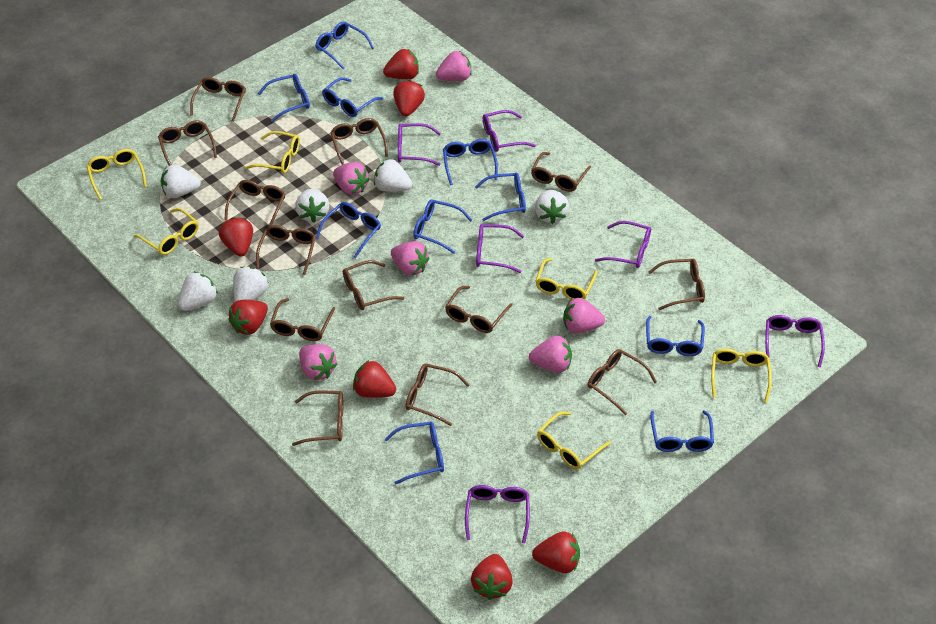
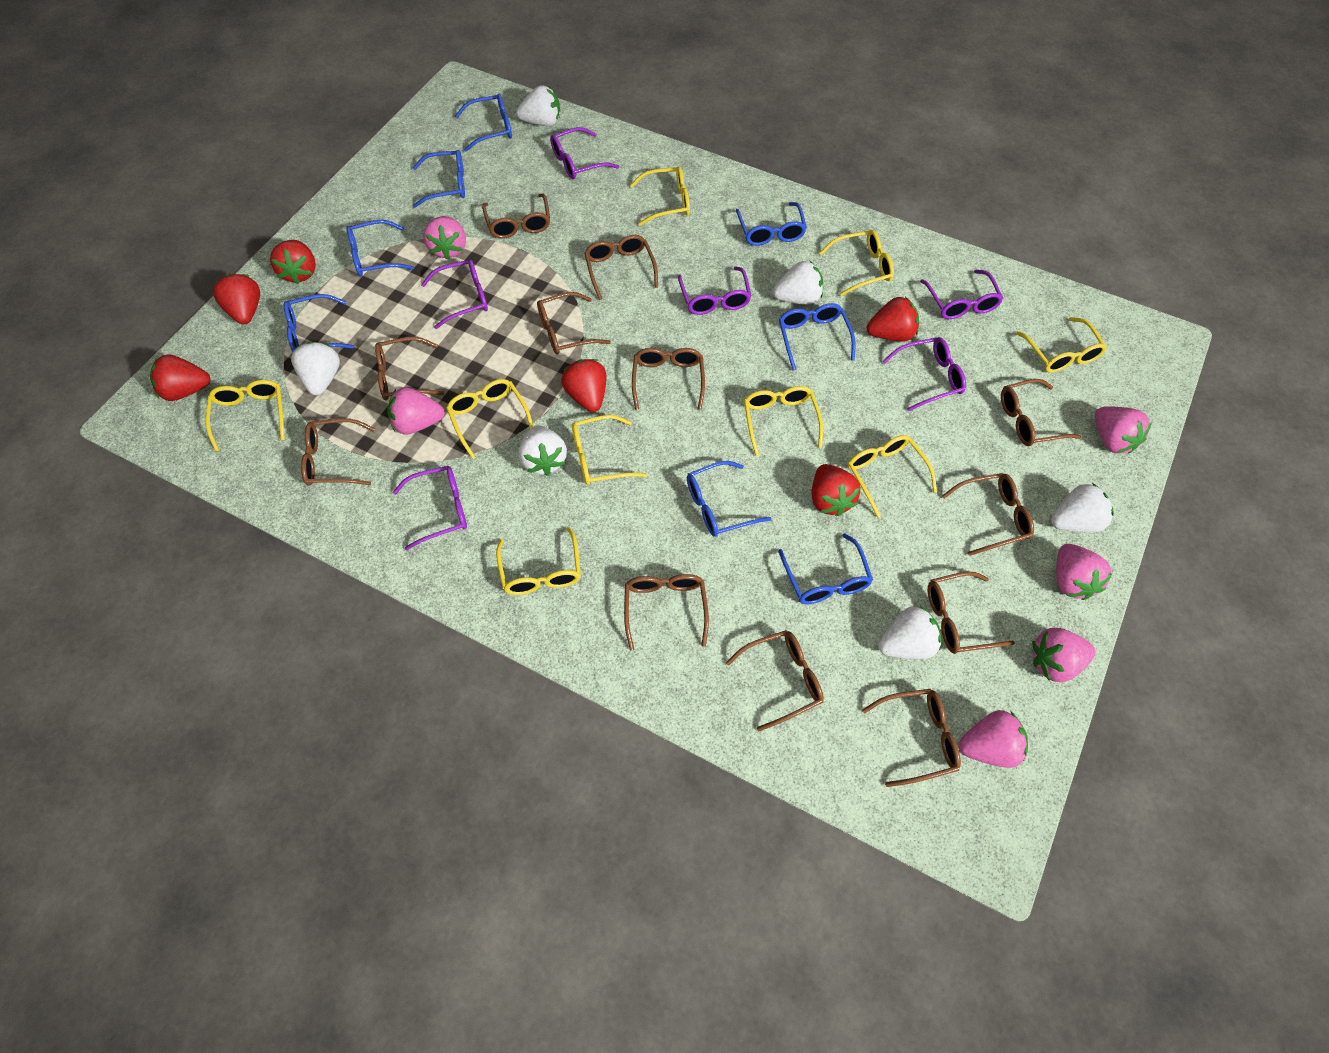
blue glasses: [258,74,310,122] [315,21,374,69] [316,202,381,259] [322,77,383,117] [384,422,444,485] [413,199,472,254] [443,139,498,185] [475,173,526,221] [646,316,705,356] [650,410,714,452] = 10 -> [284,294,354,352] [346,220,414,277] [413,150,465,207] [455,93,512,152] [687,461,771,537] [736,202,807,246] [778,533,873,604] [779,303,855,370] = 8
brown glasses: [158,120,217,166] [190,77,246,122] [224,180,285,226] [256,225,316,275] [270,298,335,341] [292,391,343,446] [330,118,388,165] [343,260,404,310] [406,364,469,426] [445,286,512,333] [531,152,591,192] [588,349,657,415] [648,259,705,310] = 13 -> [301,418,375,486] [375,337,444,401] [482,194,550,239] [537,292,611,354] [584,235,658,300] [624,574,709,650] [632,348,705,410] [726,630,824,731] [862,689,961,787] [928,572,1015,654] [942,473,1034,556] [1001,379,1081,446] = 12
red strawberry: [219,217,253,257] [228,300,268,335] [353,360,396,398] [383,49,419,79] [393,80,425,116] [471,554,513,600] [532,531,580,573] = 7 -> [150,354,211,401] [213,274,260,324] [270,240,316,284] [561,359,607,412] [812,464,860,516] [867,297,919,341] = 6
yellow glasses: [87,149,147,200] [134,208,199,255] [245,131,300,173] [536,258,597,300] [537,412,611,470] [711,349,772,402] = 6 -> [206,380,285,452] [446,379,533,459] [496,527,581,595] [572,415,647,485] [630,166,690,226] [744,386,823,456] [819,230,894,296] [848,435,937,518] [1016,317,1107,373] = 9

